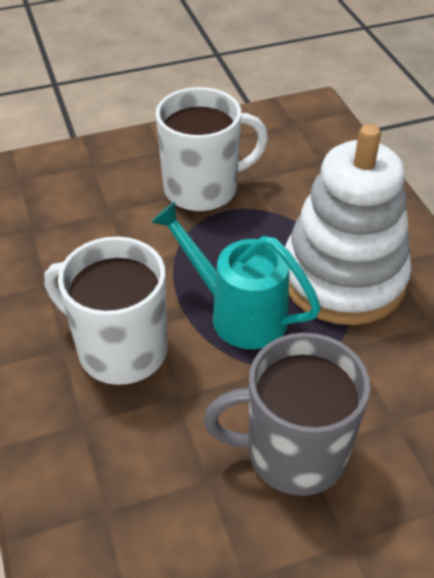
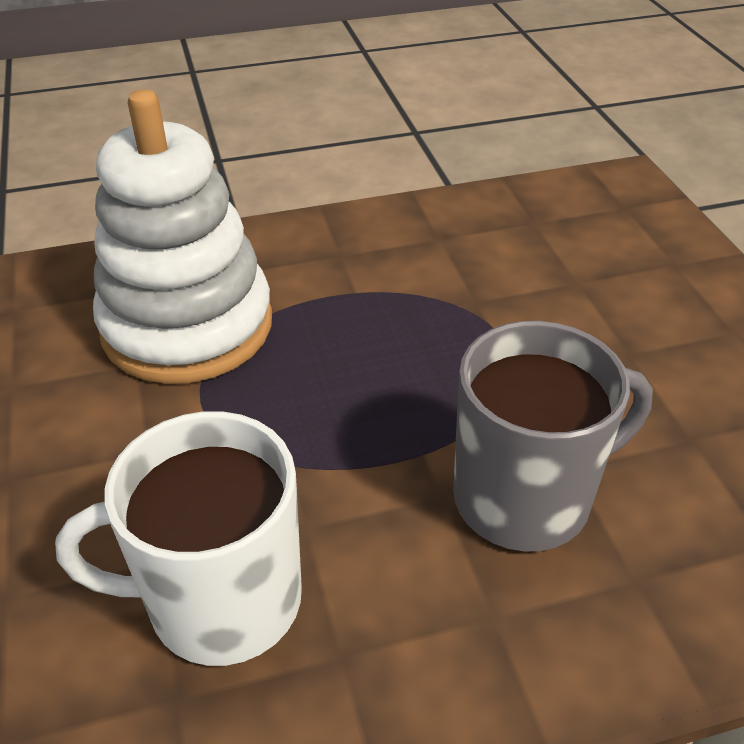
turquoise watering can: [151,201,321,349] = 1 -> none = 0
white mug: [44,237,168,385] [155,87,268,212] = 2 -> [55,411,302,666] = 1

